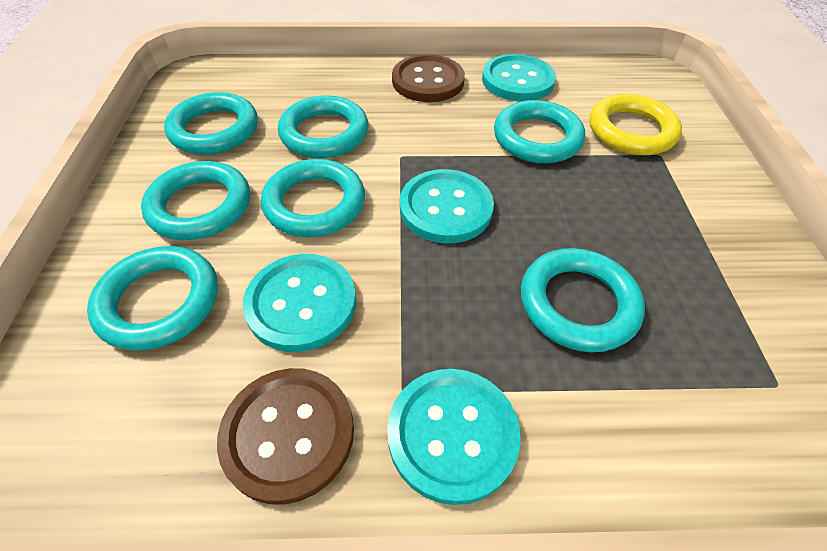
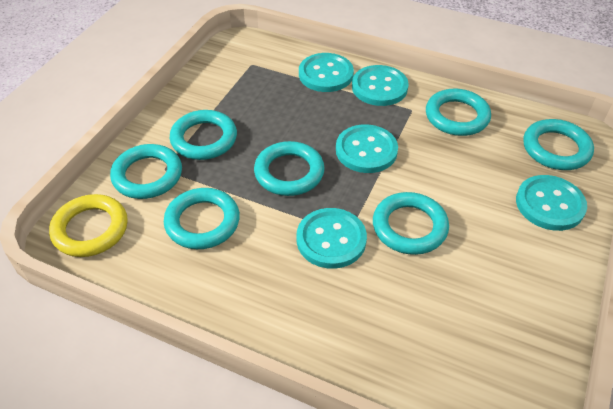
brown button: [217,368,354,505] [392,54,465,102] = 2 -> none = 0
turquoise button: [243,254,356,352] [387,369,520,505] [400,169,494,244] [482,54,556,102] = 4 -> [296,208,367,269] [299,53,354,92] [336,124,398,173] [352,65,409,106] [516,175,587,231] = 5

